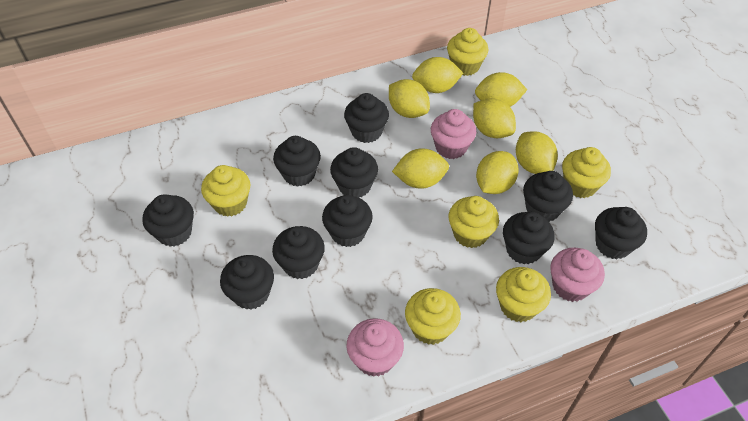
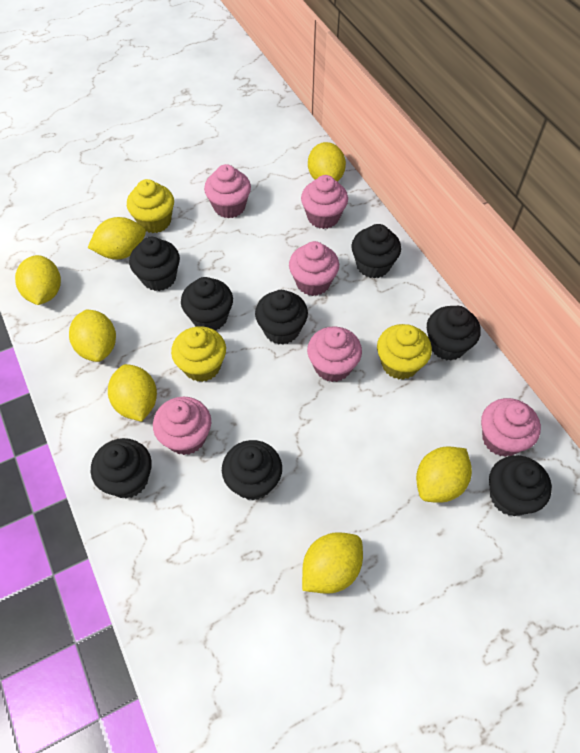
black cupcake: [142,194,194,247] [220,255,274,310] [272,226,325,279] [273,136,321,187] [322,195,373,247] [330,147,378,198] [344,93,389,143] [503,212,555,264] [523,171,573,222] [595,207,647,259] = 10 -> [91,438,152,499] [129,237,180,291] [181,277,233,331] [222,440,282,500] [255,290,308,344] [351,224,401,279] [427,306,481,361] [489,455,552,516] = 8
pink cupcake: [346,318,404,377] [431,109,476,159] [550,247,605,302] = 3 -> [153,396,211,455] [204,164,251,218] [289,241,339,296] [301,175,348,229] [307,326,362,382] [481,398,541,457] = 6
yellow cupcake: [201,165,250,217] [405,288,461,345] [447,28,489,76] [448,196,499,248] [496,267,551,322] [562,147,611,198] = 6 -> [127,179,174,233] [171,326,226,382] [377,324,432,380] = 3

